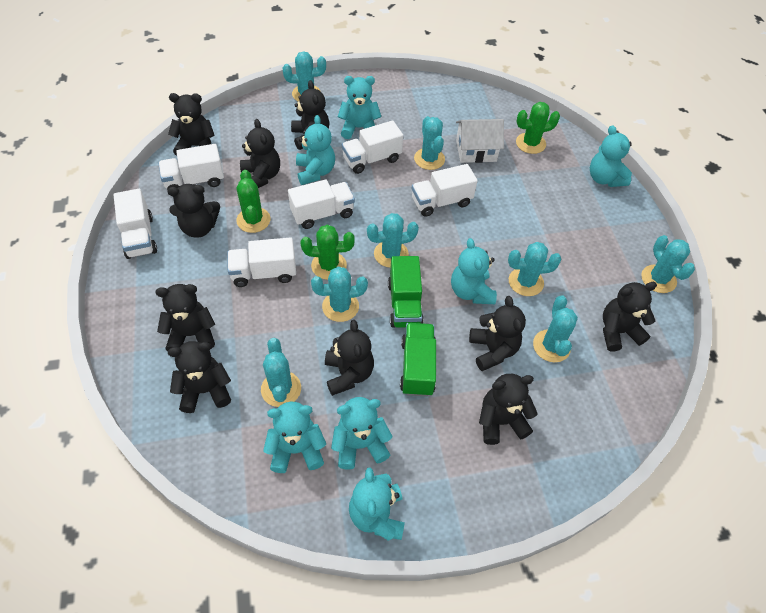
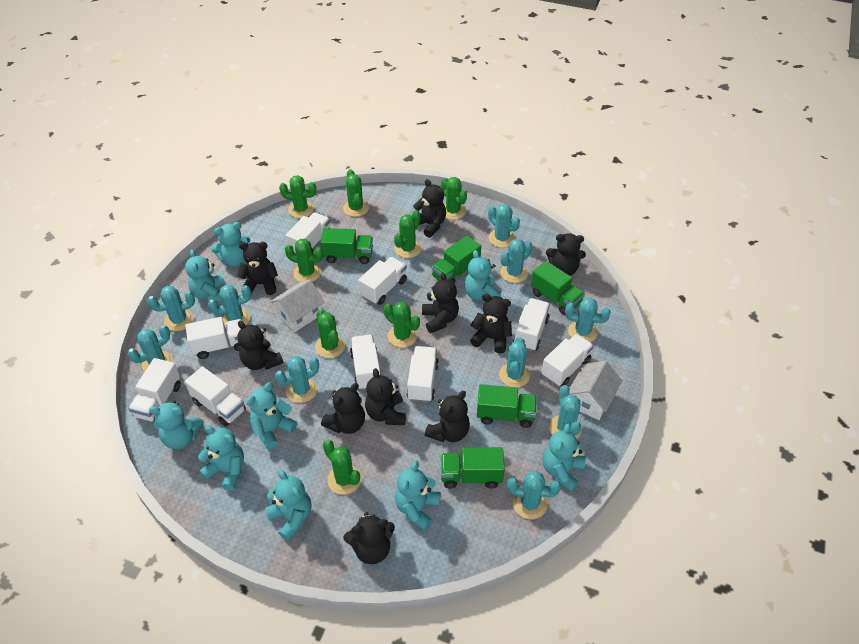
green cactus: [236,170,271,233] [301,225,355,280] [516,102,560,154] = 3 -> [279,175,316,218] [285,239,323,282] [315,310,345,358] [323,440,361,495] [343,169,369,217] [384,302,420,347] [394,210,422,258] [441,177,467,220] = 8
green truck: [388,256,424,328] [400,323,436,397] = 2 -> [320,228,373,264] [432,236,481,284] [441,447,505,488] [477,384,537,428] [531,261,585,315] = 5
turquoise cactus: [261,338,301,407] [283,51,326,101] [311,267,368,322] [367,213,419,268] [414,116,445,170] [508,242,562,296] [533,296,578,362] [641,235,695,293] = 8 -> [128,325,173,372] [148,286,195,331] [208,285,251,328] [275,356,319,403] [488,204,520,248] [499,337,530,387] [500,239,532,283] [507,471,561,519] [549,385,582,439] [565,298,611,342] = 10
turquoise teddy bear: [263,402,326,473] [296,115,335,185] [331,397,393,470] [338,76,381,139] [349,468,405,541] [451,238,497,304] [590,125,632,187] = 7 -> [149,401,204,449] [185,249,225,302] [198,425,244,491] [211,222,250,267] [246,382,297,450] [265,470,311,541] [395,461,441,530] [464,250,501,303] [543,423,585,492] = 9
white house: [456,119,504,163] = 1 -> [270,280,325,332] [569,361,622,420] = 2
white truck: [113,189,157,259] [158,144,224,190] [227,237,296,287] [288,179,355,229] [342,121,403,174] [412,164,478,217] = 6 -> [128,358,181,421] [185,317,243,359] [185,366,246,426] [285,212,330,254] [350,334,381,390] [358,257,407,305] [406,346,439,403] [513,298,550,351] [541,334,594,386] = 9

